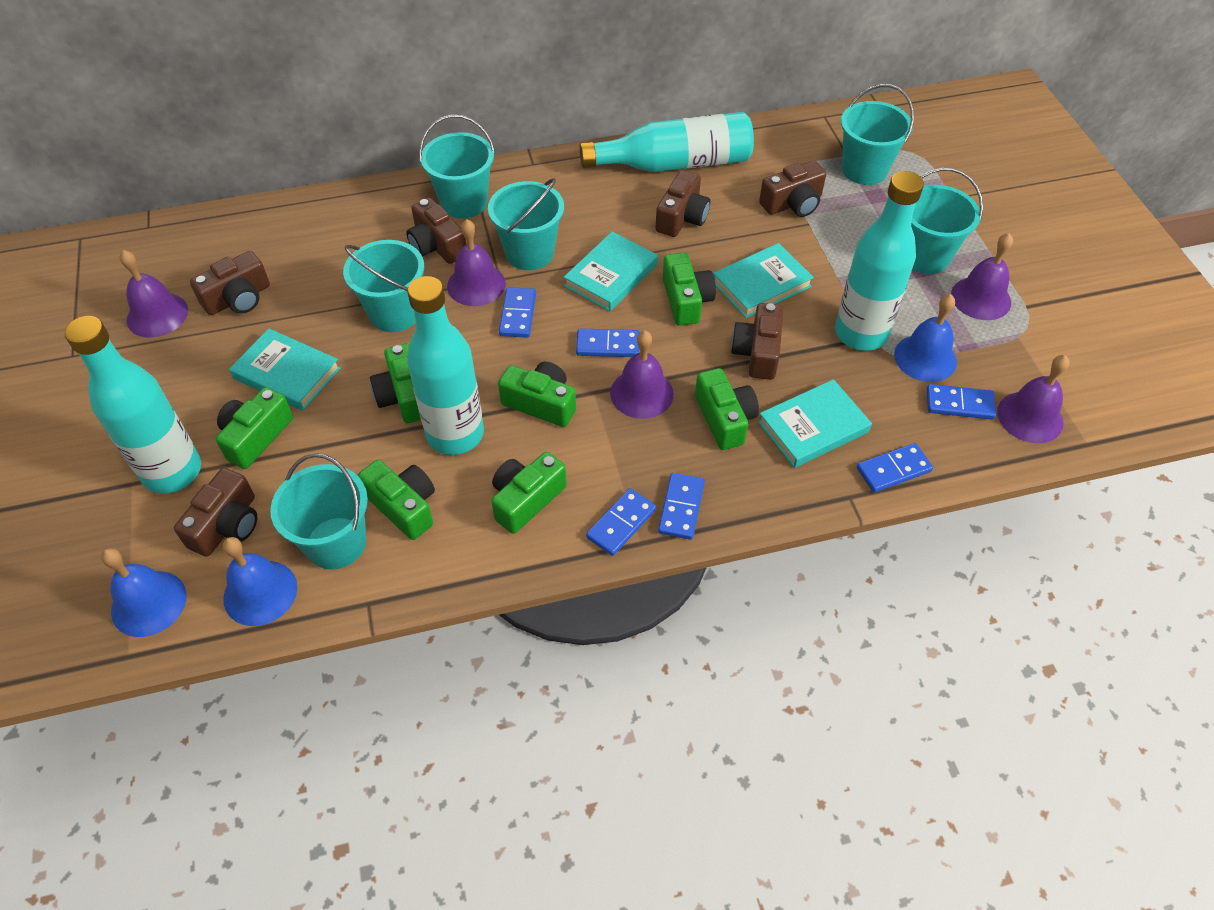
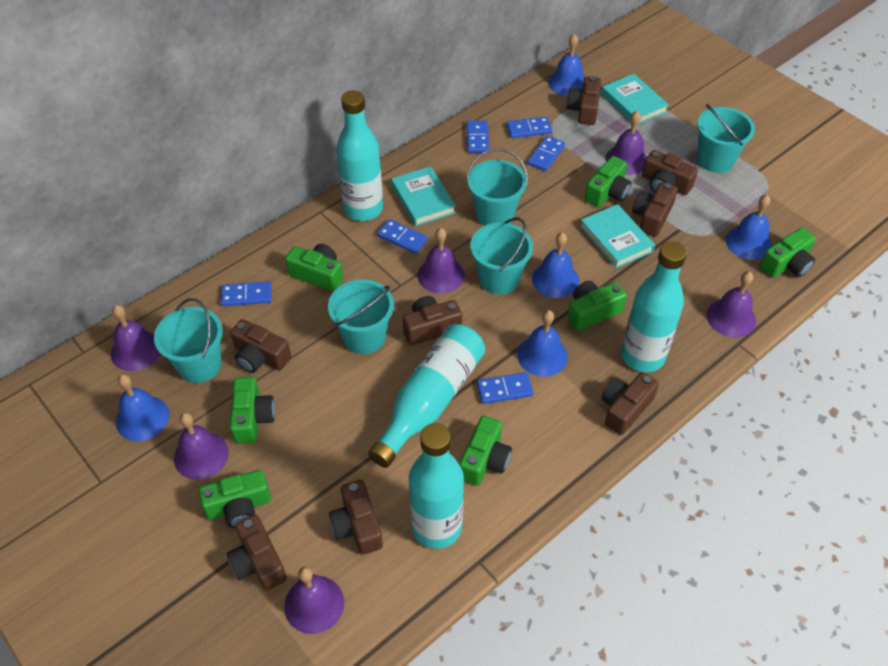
blue bell: [101,548,186,637] [223,537,297,626] [894,294,957,382] = 3 -> [116,374,169,441] [517,310,568,377] [532,232,579,298] [548,34,585,96] [726,195,772,260] = 5
brown camera: [174,468,257,557] [190,251,270,315] [406,198,466,264] [655,170,710,237] [731,303,783,380] [759,161,826,217] = 6 -> [227,515,287,591] [230,319,291,373] [329,480,383,555] [403,296,462,346] [567,76,601,125] [601,372,659,435] [632,182,678,237] [642,150,698,195] = 8
purple bell: [120,250,188,338] [447,219,506,306] [610,331,674,419] [951,233,1013,320] [997,355,1069,443] = 5 -> [111,305,160,371] [174,412,229,480] [284,567,344,634] [418,228,465,294] [606,111,647,175] [706,271,756,338] = 6
turquoise book: [229,328,341,411] [564,232,658,311] [713,243,814,318] [758,379,872,468] = 4 -> [391,166,456,226] [580,204,655,268] [601,74,669,125] = 3
turquoise bucket: [270,453,368,570] [343,240,424,332] [419,115,495,219] [488,178,564,270] [841,84,914,185] [911,168,983,274] = 6 -> [154,298,223,383] [328,279,394,354] [467,148,528,226] [470,217,533,295] [697,104,755,173] = 5

